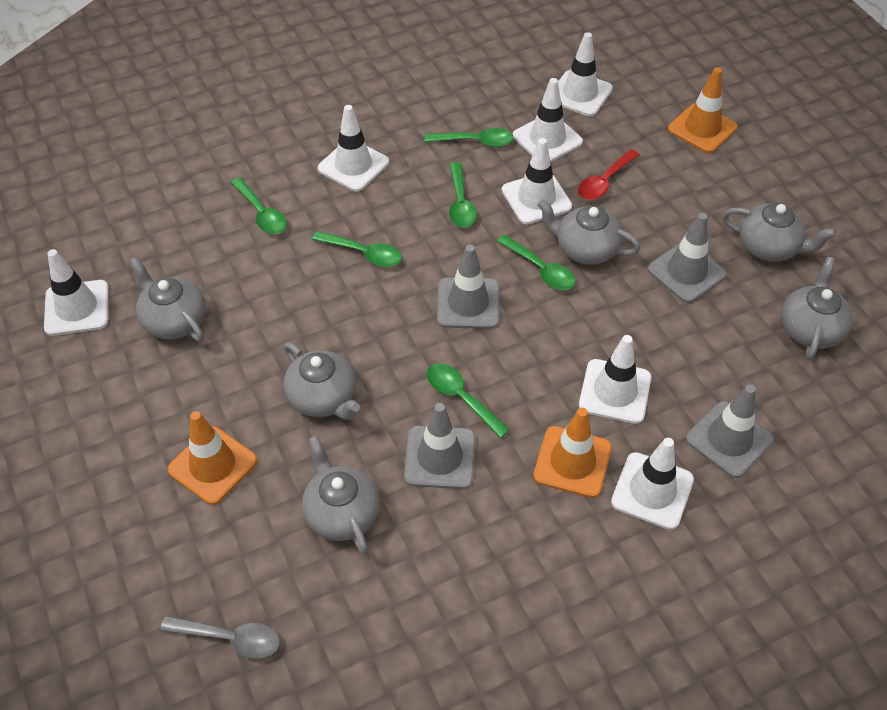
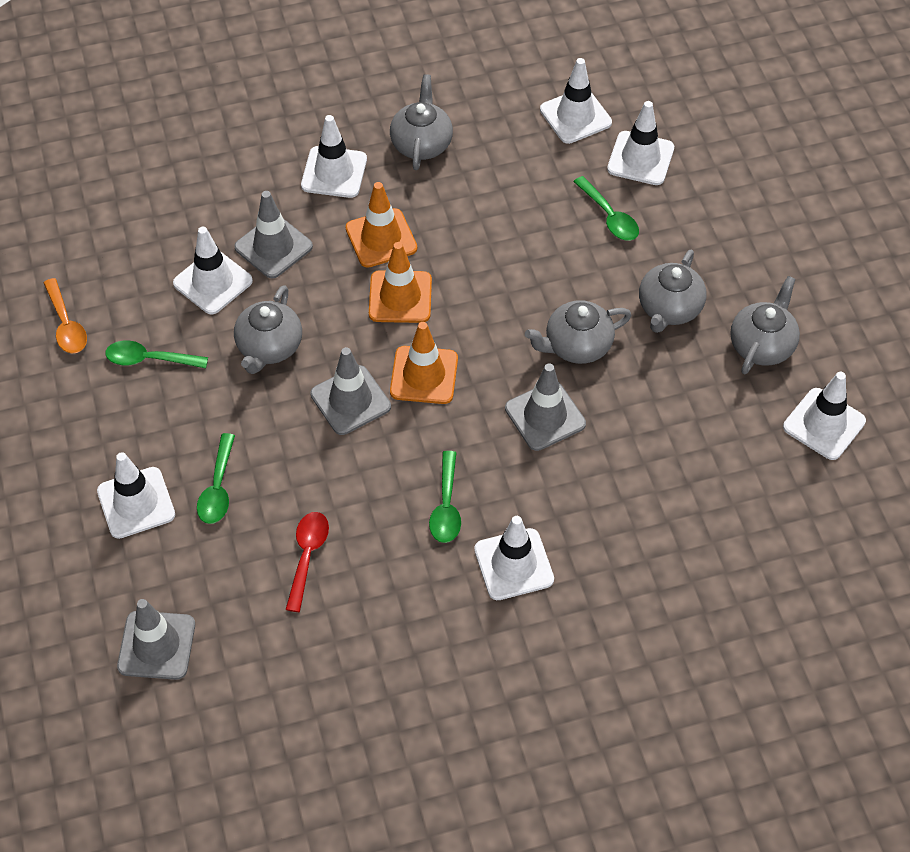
green spoon: [231,178,287,234] [312,231,402,267] [425,128,514,147] [427,364,510,438] [449,163,477,228] [497,235,575,290] = 6 -> [105,340,208,368] [197,433,235,524] [429,451,461,543] [573,176,639,241] = 4
grey spoon: [160,616,280,659] = 1 -> none = 0
grey teapot: [129,257,206,342] [284,343,360,420] [302,436,380,554] [537,199,640,265] [722,203,836,262] [781,257,853,360] = 6 -> [234,285,302,374] [390,74,453,170] [525,300,631,364] [639,250,706,333] [730,276,800,374] = 5
orange spoon: none = 0 -> [44,278,87,354] = 1

